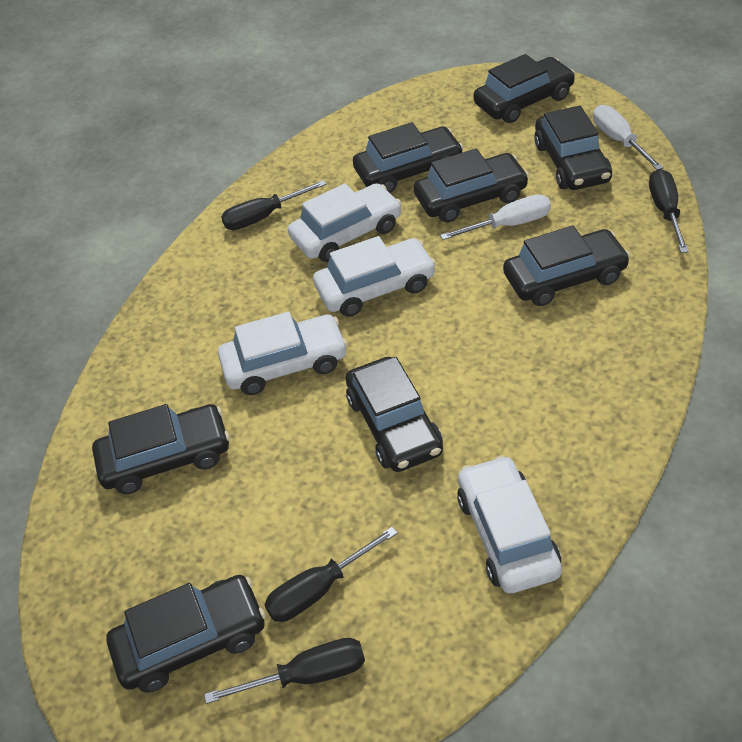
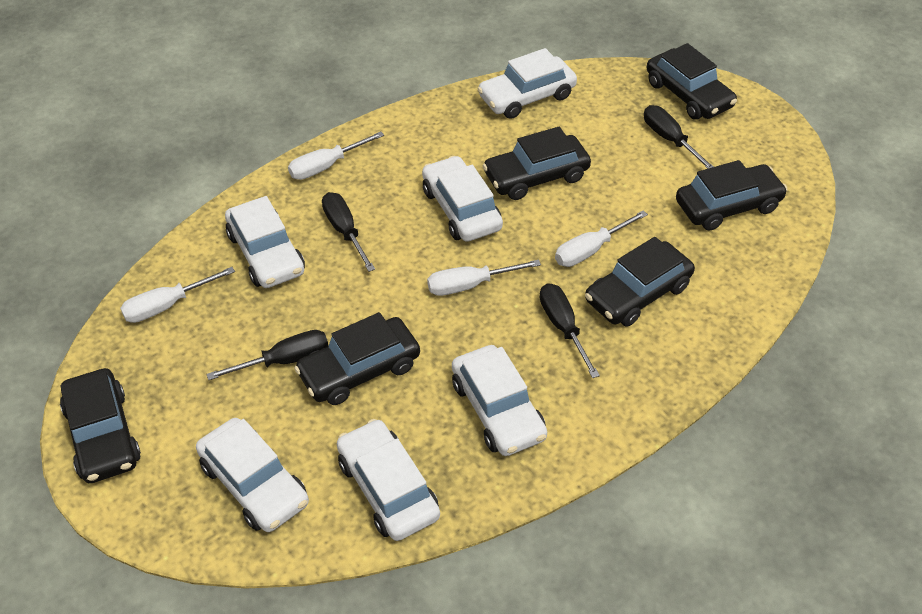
black car: [92,404,230,494] [107,575,266,693] [346,357,443,472] [353,122,464,193] [414,148,529,223] [473,54,575,123] [503,225,630,306] [534,106,612,190] = 8 -> [60,368,141,483] [294,312,420,405] [483,127,591,200] [585,237,695,327] [647,43,737,120] [676,160,788,231] = 6
white car: [218,312,348,395] [288,183,402,262] [313,236,436,317] [457,455,562,593] = 4 -> [196,418,309,532] [225,196,305,288] [337,419,440,541] [422,156,503,242] [452,345,547,456] [477,48,577,119] = 6
white screwdriver: [440,194,551,240] [593,105,664,170] = 2 -> [120,267,235,323] [288,132,384,180] [427,260,541,296] [555,210,648,267] = 4

